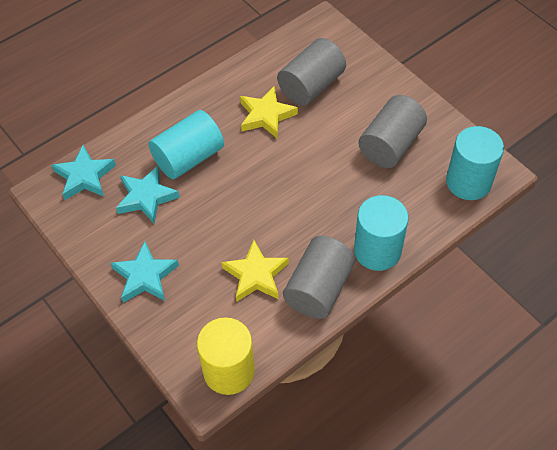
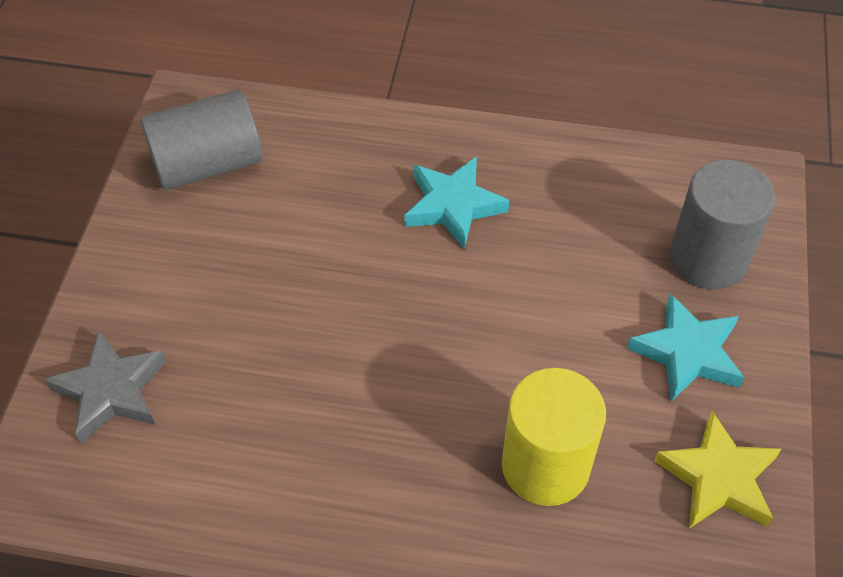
grey cylinder: [277,38,346,106] [283,236,355,319] [358,95,427,168] = 3 -> [140,90,263,190] [669,160,775,290] = 2
grey star: none = 0 -> [44,330,167,444] = 1
turquoise cylinder: [149,110,224,179] [354,195,409,271] [446,126,504,200] = 3 -> none = 0
turquoise star: [52,145,116,200] [111,241,179,303] [116,166,180,224] = 3 -> [404,157,510,249] [627,293,745,402] = 2
yellow star: [221,240,289,302] [240,86,298,139] = 2 -> [654,411,781,529] = 1

